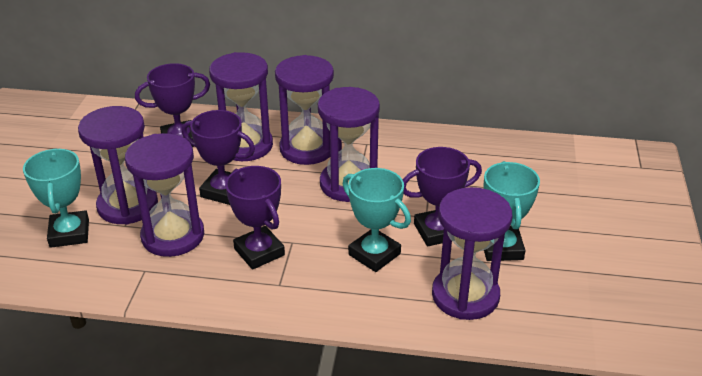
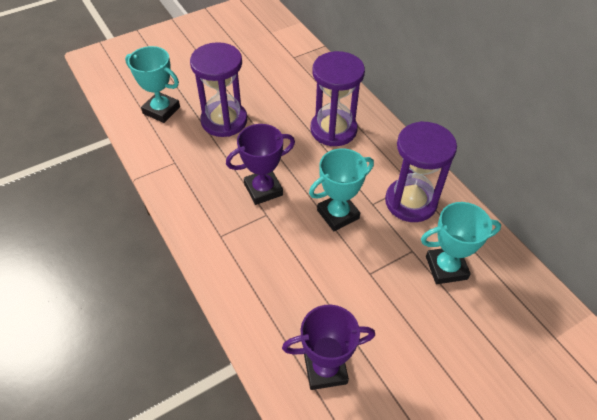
purple hourglass: [78,106,158,225] [125,133,204,257] [209,52,273,161] [275,55,334,165] [318,87,380,202] [432,187,512,320] = 6 -> [190,42,247,137] [310,51,365,146] [385,121,457,222] = 3
purple trophy: [135,63,210,147] [182,110,255,205] [225,166,285,270] [403,147,482,246] = 4 -> [226,124,295,205] [282,305,375,390] = 2

